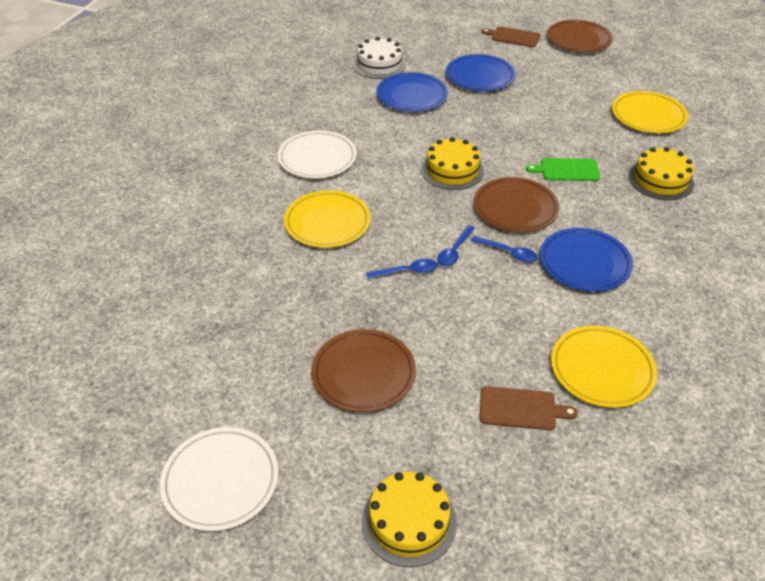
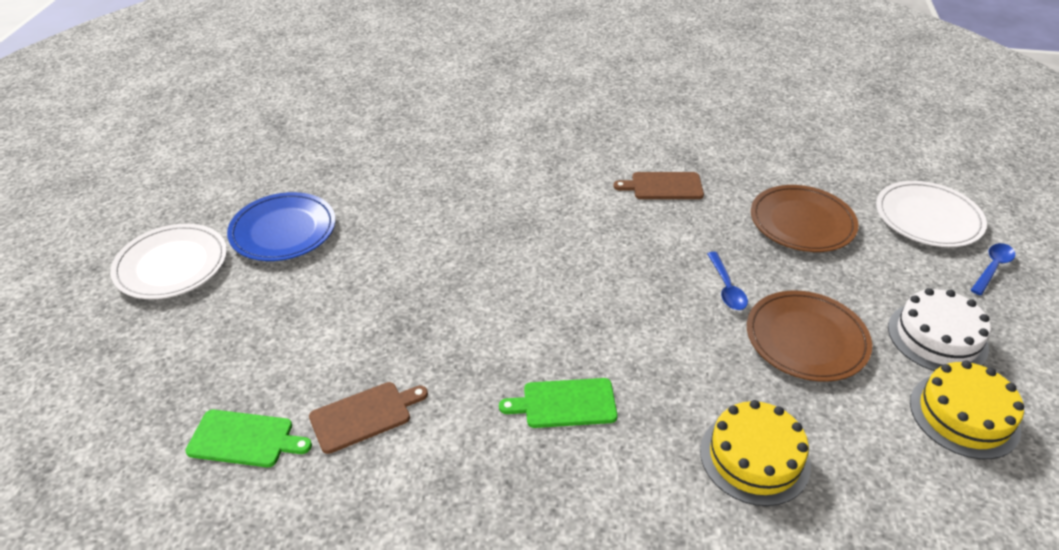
blue plate: [376,72,448,112] [446,54,516,91] [540,228,633,292] = 3 -> [227,192,335,261] = 1
blue spoon: [366,259,437,279] [437,225,475,267] [471,236,538,263] = 3 -> [707,252,748,310] [971,243,1015,295] = 2
brown plate: [311,329,416,412] [474,177,559,232] [547,20,613,53] = 3 -> [747,290,872,382] [751,185,859,252] = 2
green cutting board: [526,158,600,181] = 1 -> [185,410,312,467] [499,378,618,428] = 2
yellow cake: [362,472,457,567] [421,137,484,190] [628,147,694,201] = 3 -> [700,400,811,506] [910,361,1024,459] = 2
yellow plate: [284,190,371,248] [551,325,657,408] [612,91,688,133] = 3 -> none = 0

